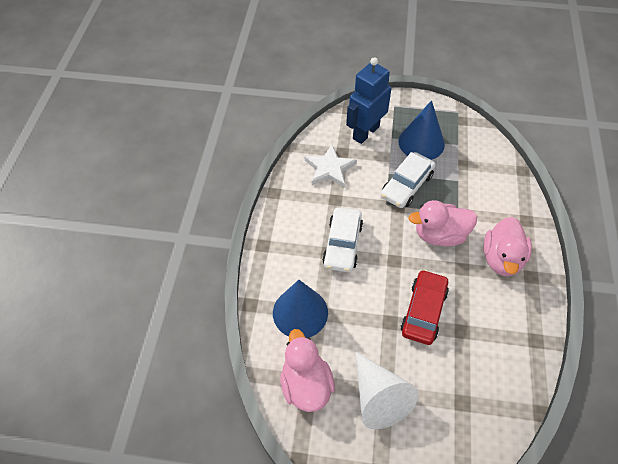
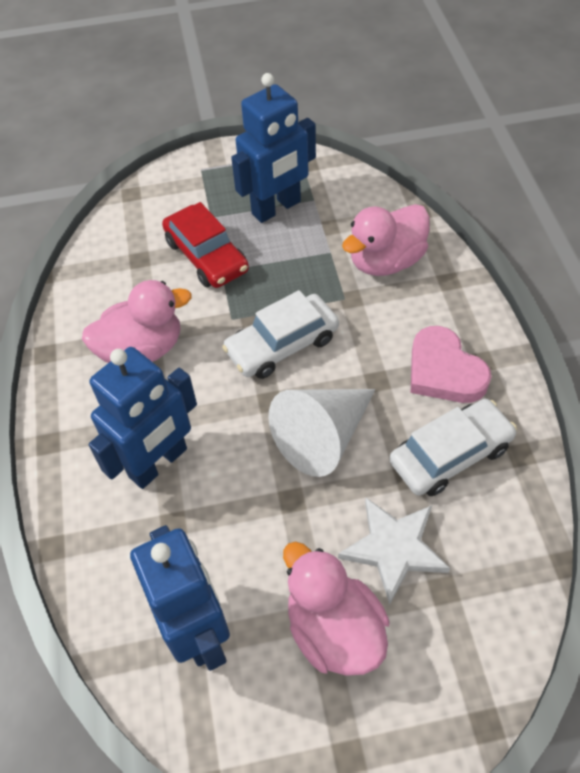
blue cone: [273,280,328,338] [399,100,445,160] = 2 -> none = 0
blue robot: [346,57,391,144] = 1 -> [89,347,197,489] [130,525,230,671] [231,73,316,223] = 3
pink heart: none = 0 -> [411,326,491,403] = 1

